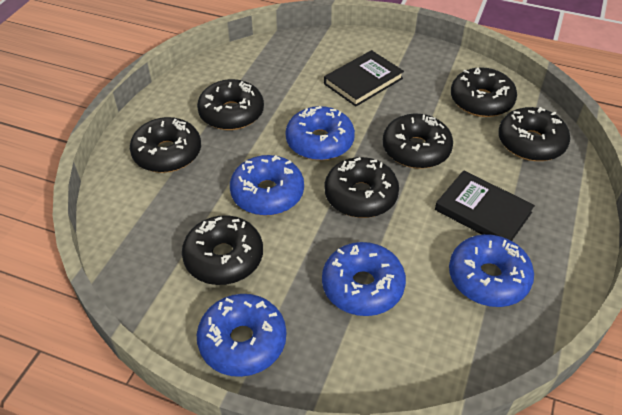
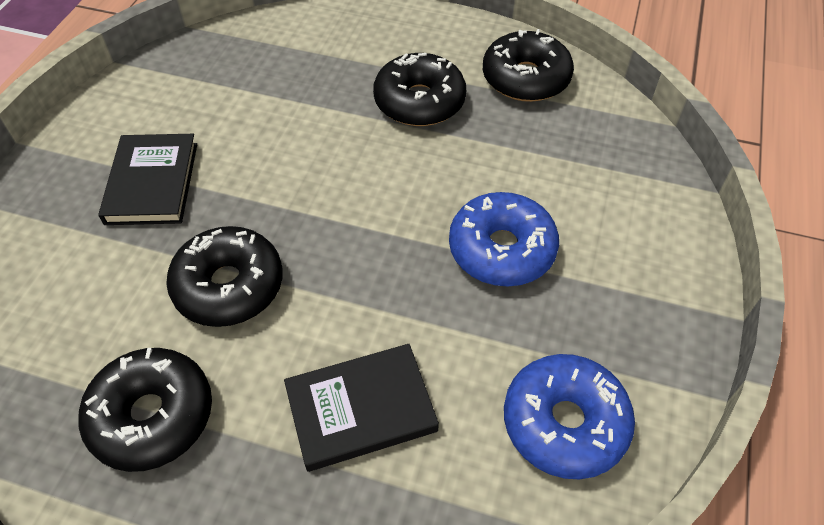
black donut: [130,117,201,173] [182,215,263,285] [197,79,264,130] [325,157,399,218] [383,114,453,169] [451,67,517,117] [498,107,570,161] = 7 -> [79,348,212,472] [166,226,283,327] [373,53,466,126] [483,29,574,102] = 4
blue donut: [197,294,286,377] [230,155,304,216] [286,106,355,160] [322,242,406,316] [449,234,534,307] = 5 -> [449,192,559,287] [504,354,635,479] = 2

